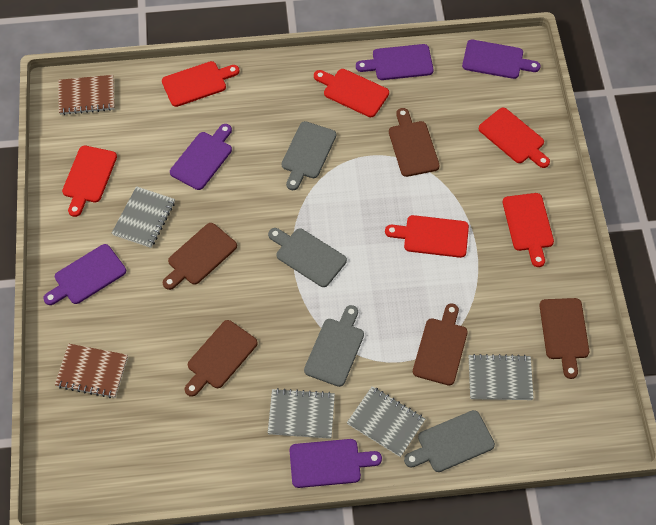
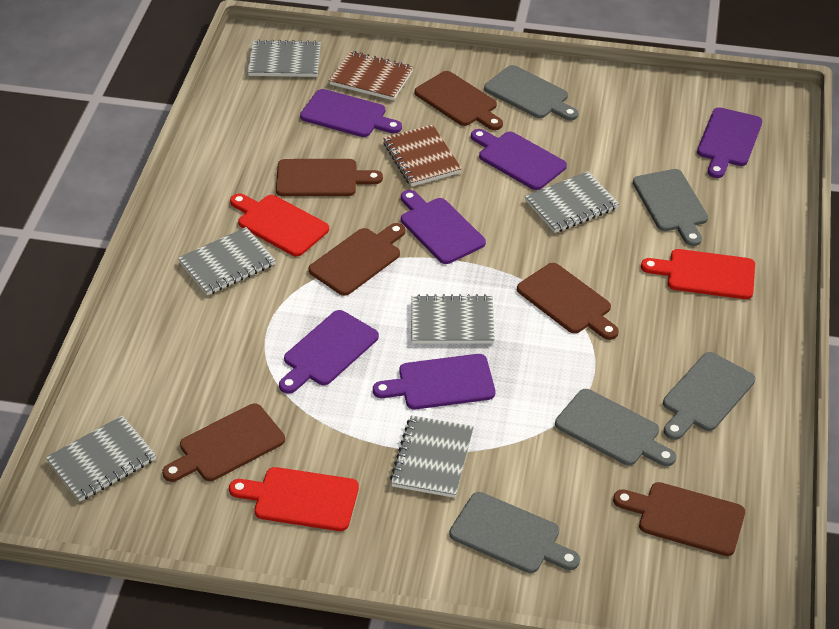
brown cutting board: [162,223,237,290] [185,320,258,397] [389,108,440,177] [413,303,468,386] [540,298,589,379] = 5 -> [162,404,285,482] [276,159,383,196] [309,223,406,296] [415,71,503,130] [517,263,619,340] [613,482,745,556] = 6
grey cutting board: [268,228,347,287] [281,121,336,190] [304,305,364,387] [404,410,495,472] = 4 -> [449,492,580,573] [484,65,579,120] [555,389,676,466] [633,169,708,246] [663,352,755,440] = 5
grey notebook: [112,186,175,248] [268,388,335,439] [347,386,425,457] [469,354,534,400] = 4 -> [46,415,156,502] [178,227,276,295] [248,39,321,77] [390,415,474,498] [411,294,495,344] [525,171,619,233] = 6
purple cutting board: [43,244,126,305] [170,124,232,190] [290,439,382,488] [356,44,434,80] [462,40,541,79] = 5 -> [279,310,379,394] [300,89,402,137] [373,354,495,409] [401,190,486,264] [471,129,567,190] [697,107,762,178] = 6
red cutting board: [62,146,117,217] [162,61,240,107] [314,69,389,117] [385,215,469,258] [479,108,550,168] [503,193,554,267] = 6 -> [229,467,359,531] [230,193,329,257] [641,249,755,299] = 3

